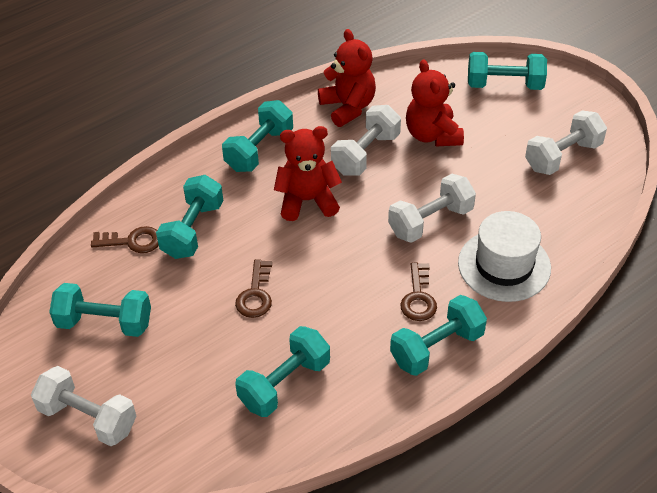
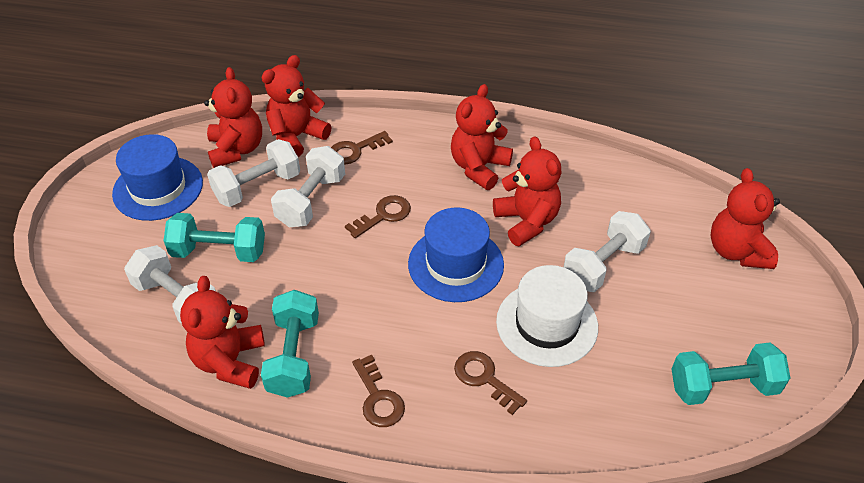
blue hat: none = 0 -> [112,134,203,221] [408,207,504,302] = 2
brown key: [91,226,159,253] [235,259,272,318] [400,262,437,321] = 3 -> [331,131,393,165] [345,195,411,238] [352,355,405,427] [454,351,527,415] = 4
red teddy bear: [274,126,342,221] [318,29,376,127] [406,59,464,146] = 3 -> [180,276,265,389] [204,67,262,168] [262,55,331,157] [451,84,513,190] [493,136,561,246] [710,168,780,269] = 6
turquoise dumbbell: [49,283,151,337] [156,175,223,259] [222,100,293,172] [235,326,330,417] [390,295,487,376] [468,52,547,90] = 6 -> [164,213,265,262] [261,290,319,398] [671,343,790,405] = 3

